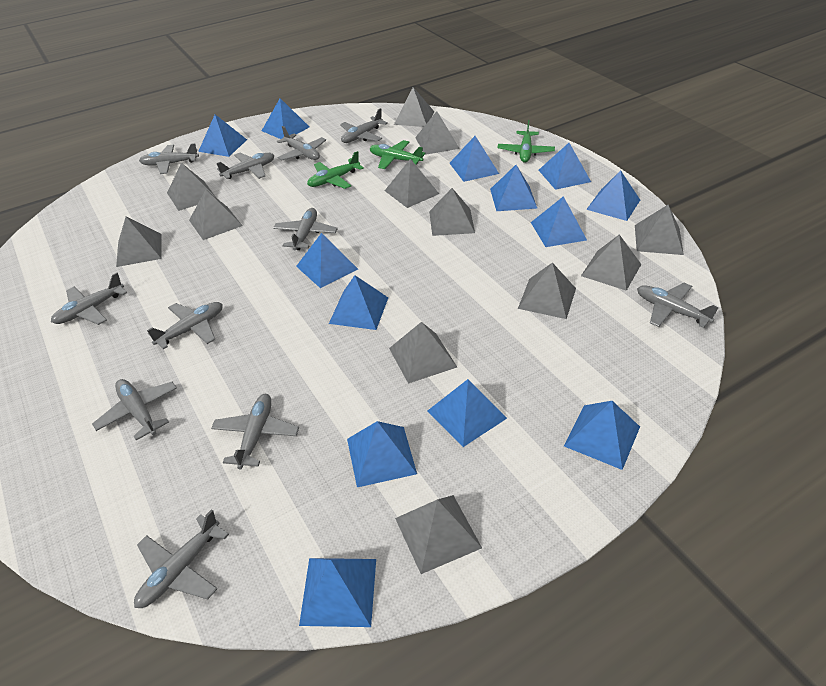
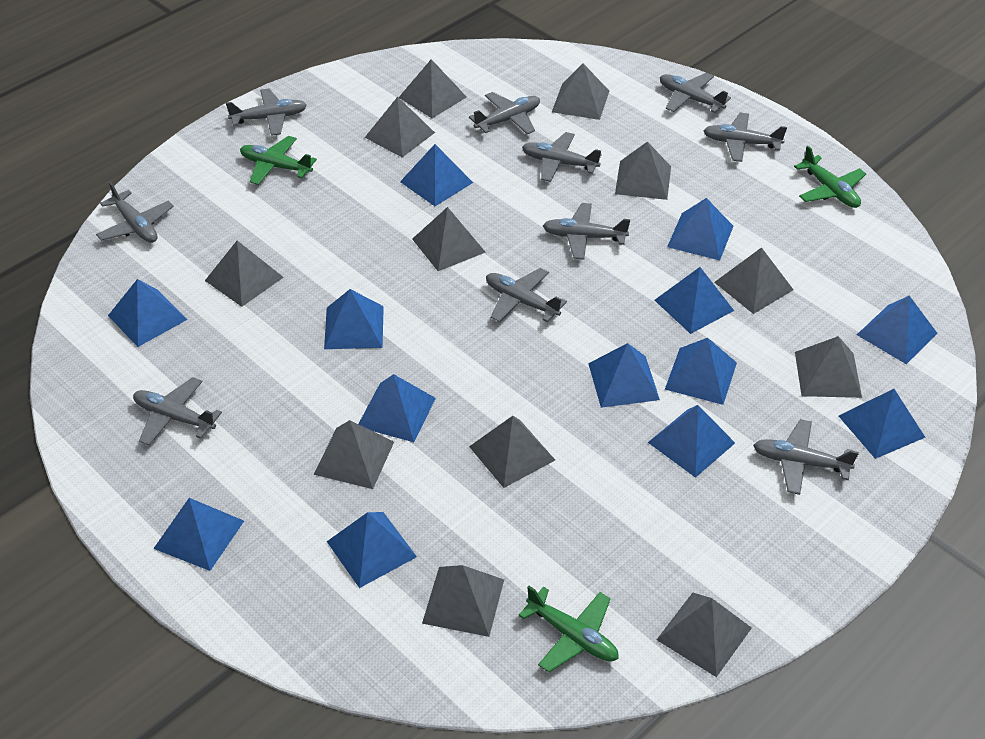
grey plane: [51,273,127,325] [92,379,177,440] [134,509,229,608] [139,143,199,174] [147,302,223,349] [211,394,299,469] [216,153,274,179] [273,208,338,250] [277,126,326,161] [340,108,388,143] [637,283,719,328] = 11 -> [96,181,174,243] [133,377,222,445] [226,88,307,136] [469,92,540,134] [486,268,567,322] [522,132,602,182] [543,203,630,260] [660,73,731,113] [703,113,787,162] [753,419,859,495] = 10

